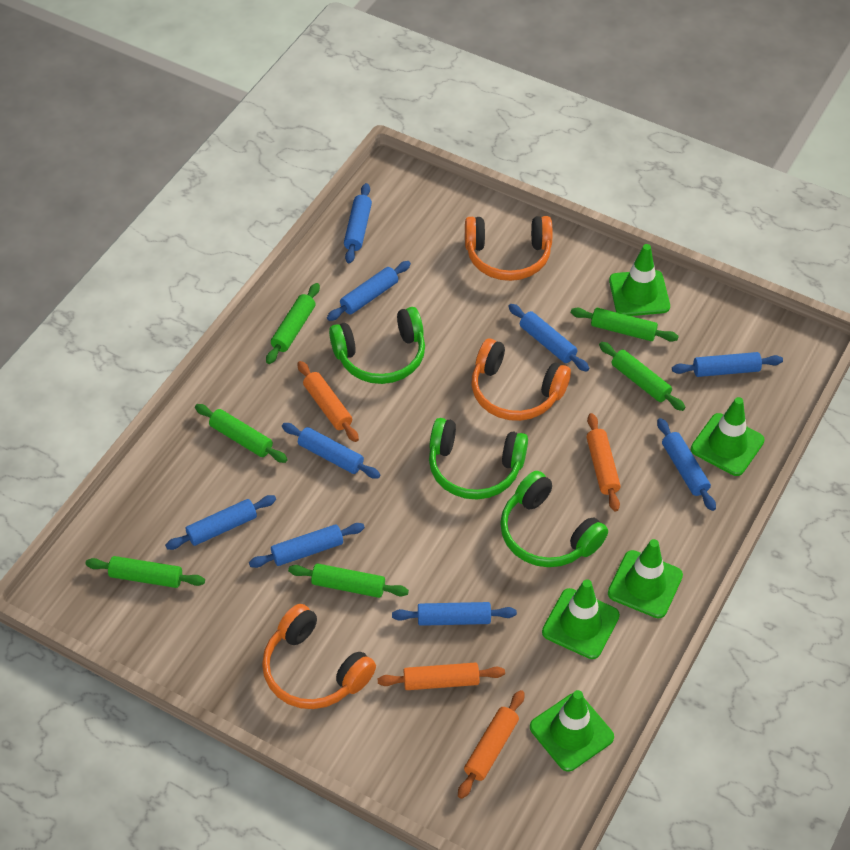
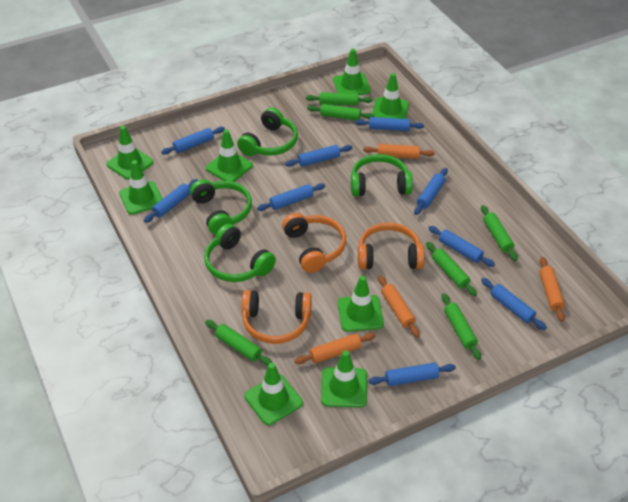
green headphones: [329,307,425,384] [429,418,528,499] [500,471,608,567] = 3 -> [190,179,252,235] [204,224,276,282] [237,108,298,156] [351,154,413,196] = 4
green traffic cone: [530,690,614,772] [542,579,620,659] [608,539,683,618] [609,244,670,316] [691,397,765,476] = 5 -> [106,126,154,180] [119,160,163,215] [206,129,253,182] [245,363,303,425] [321,350,367,408] [333,49,371,95] [338,276,384,332] [372,73,409,119] = 8

